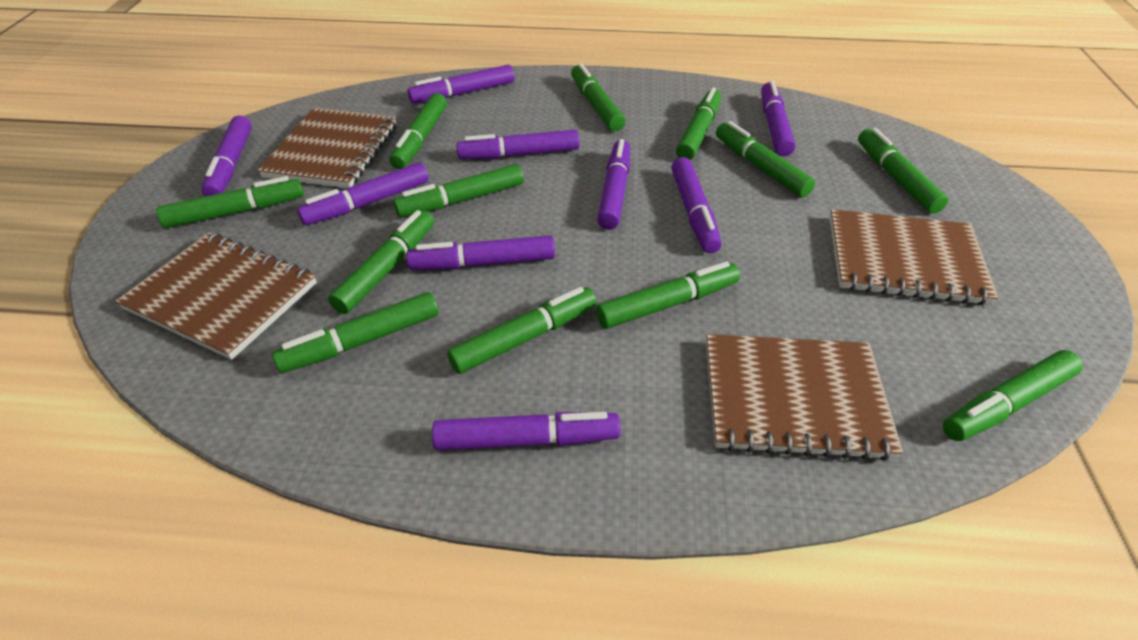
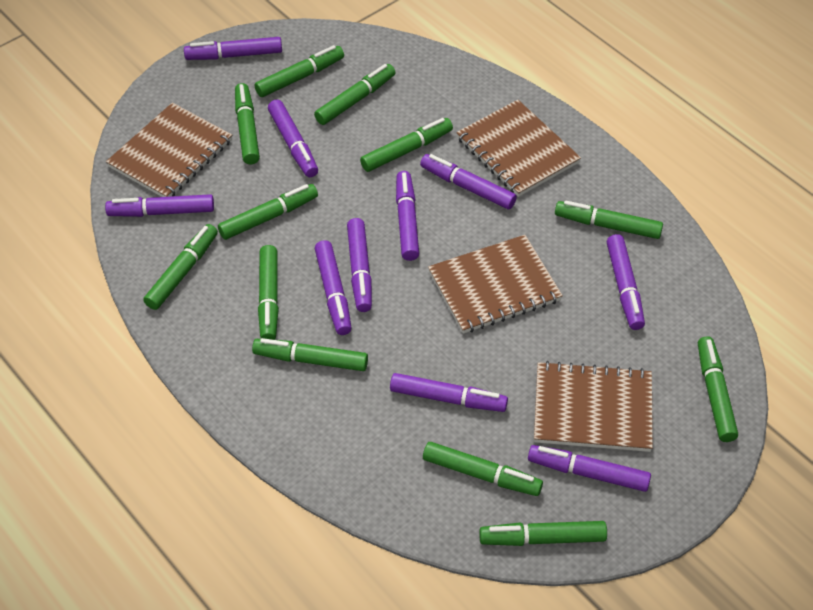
purple marker: [201,115,252,196] [297,163,429,225] [406,235,555,270] [408,65,514,104] [432,412,621,451] [456,130,580,159] [597,139,630,230] [671,157,722,253] [761,81,795,156] = 9 -> [105,194,214,217] [184,37,282,60] [268,100,318,177] [315,240,352,335] [347,218,372,312] [390,373,508,412] [396,171,419,261] [420,154,517,209] [528,445,651,492] [607,234,645,330] = 10

